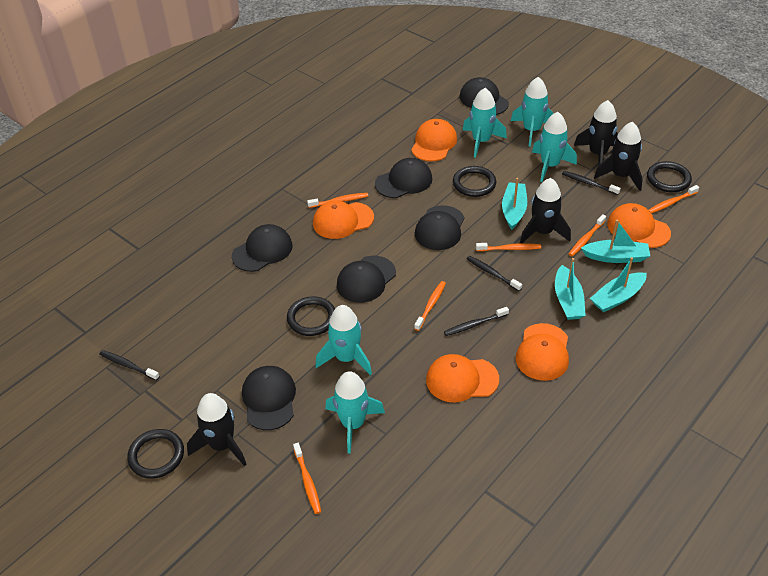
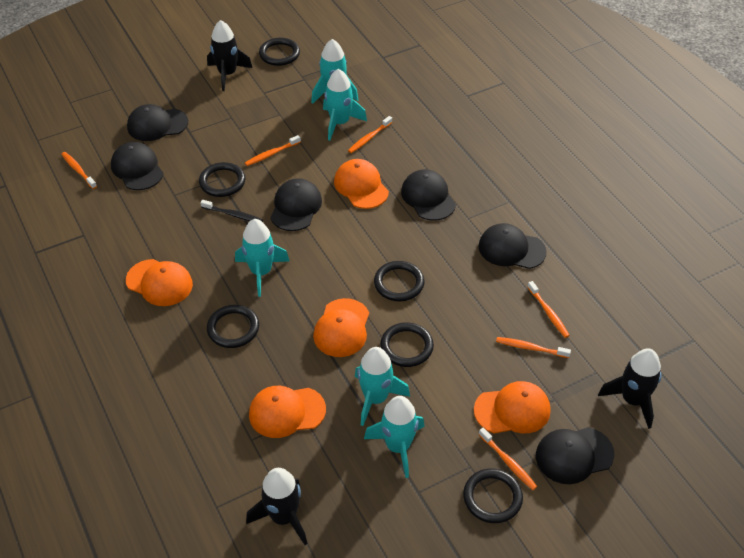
black ring: [127,429,184,479] [287,296,335,336] [453,166,496,197] [647,161,692,192] = 4 -> [199,162,245,197] [207,305,259,348] [259,38,300,66] [374,261,424,301] [380,322,434,367] [463,469,523,523] = 6
black rocket: [187,393,247,466] [520,178,571,243] [574,100,618,166] [594,122,643,191] = 4 -> [207,20,252,91] [246,468,307,545] [598,349,662,429] = 3
black toothbrush: [99,350,160,381] [444,307,509,336] [467,256,522,291] [562,171,621,195] = 4 -> [200,200,263,222] = 1
turquoise boat: [502,178,527,230] [555,258,586,320] [581,220,650,263] [590,257,647,312] = 4 -> none = 0

